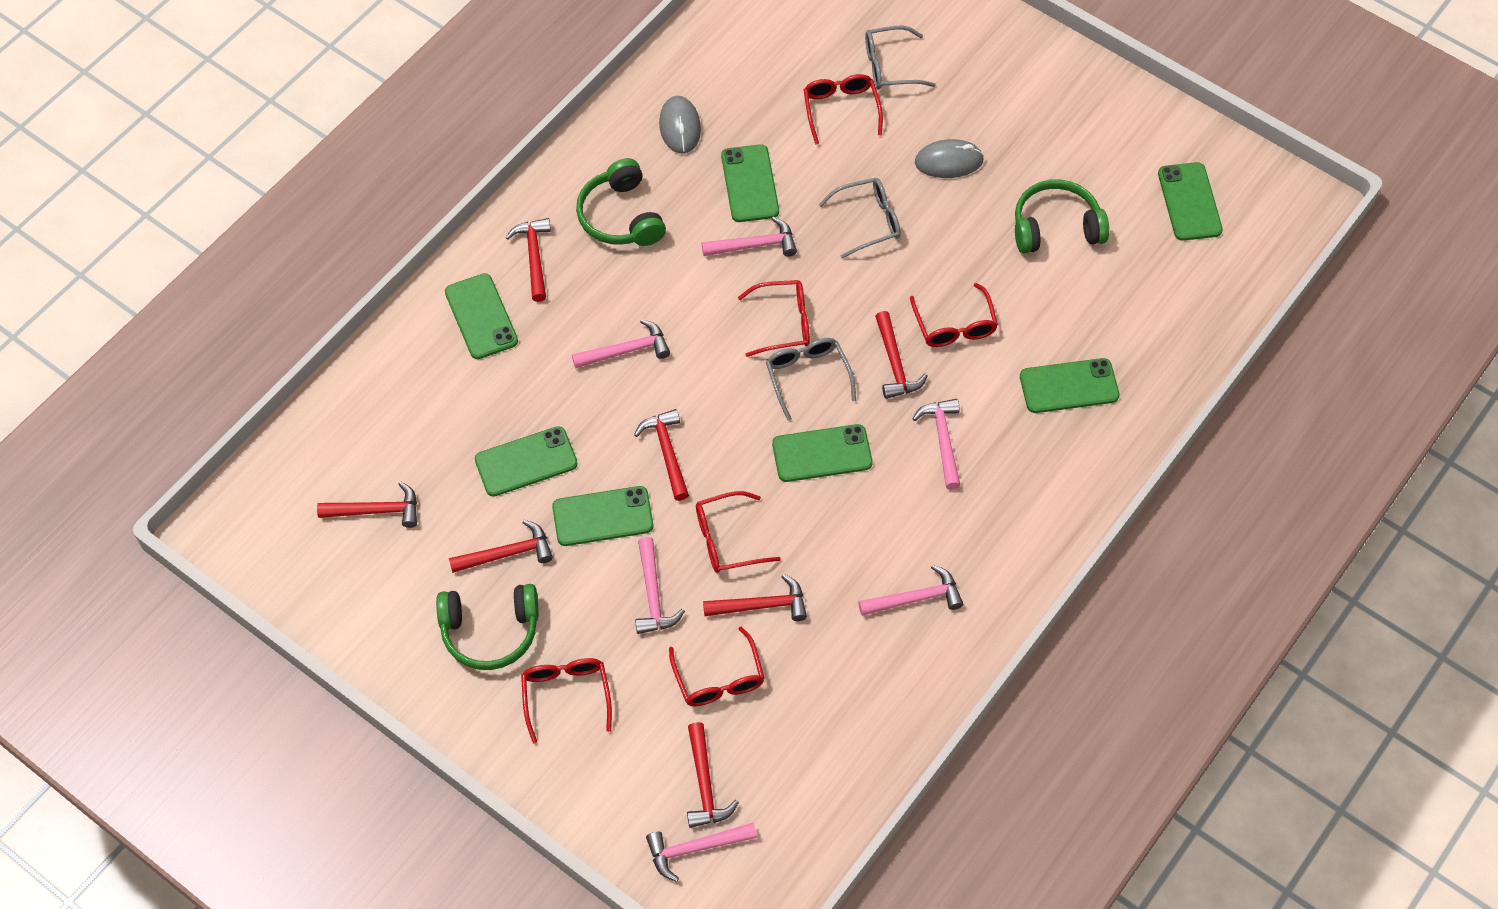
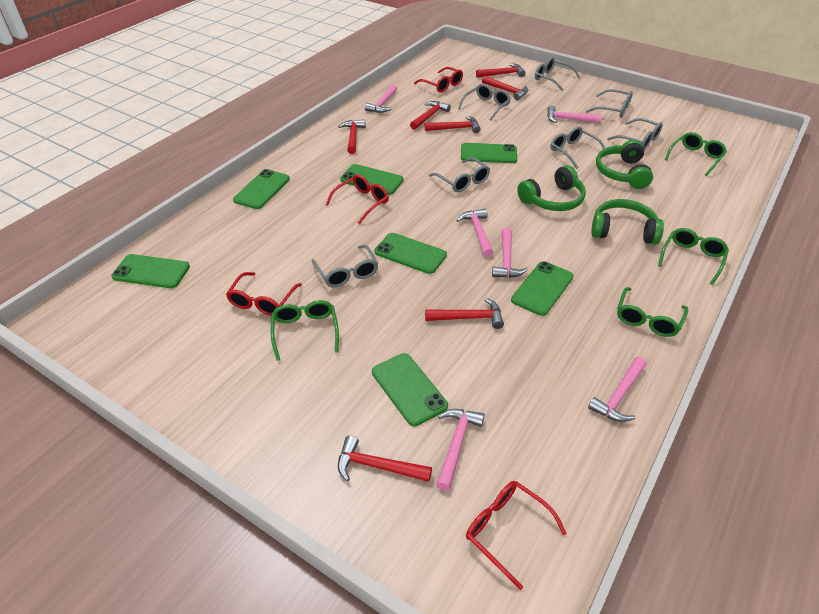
green glasses: none = 0 -> [271,300,339,361] [617,287,688,337] [658,228,729,285] [665,132,727,176] = 4
grey glasses: [766,338,856,421] [818,178,901,259] [865,26,936,90] = 3 -> [312,245,378,287] [429,158,490,192] [458,84,511,121] [535,57,580,91] [550,126,607,169] [586,89,633,118] [607,118,663,150] = 7
grey mouse: [659,96,701,154] [915,139,984,178] = 2 -> none = 0
red glasses: [521,658,612,744] [669,627,764,706] [696,491,781,573] [738,280,810,357] [803,74,883,145] [910,283,998,347] = 6 -> [226,272,302,316] [326,174,389,224] [414,67,463,93] [466,481,567,590] = 4

